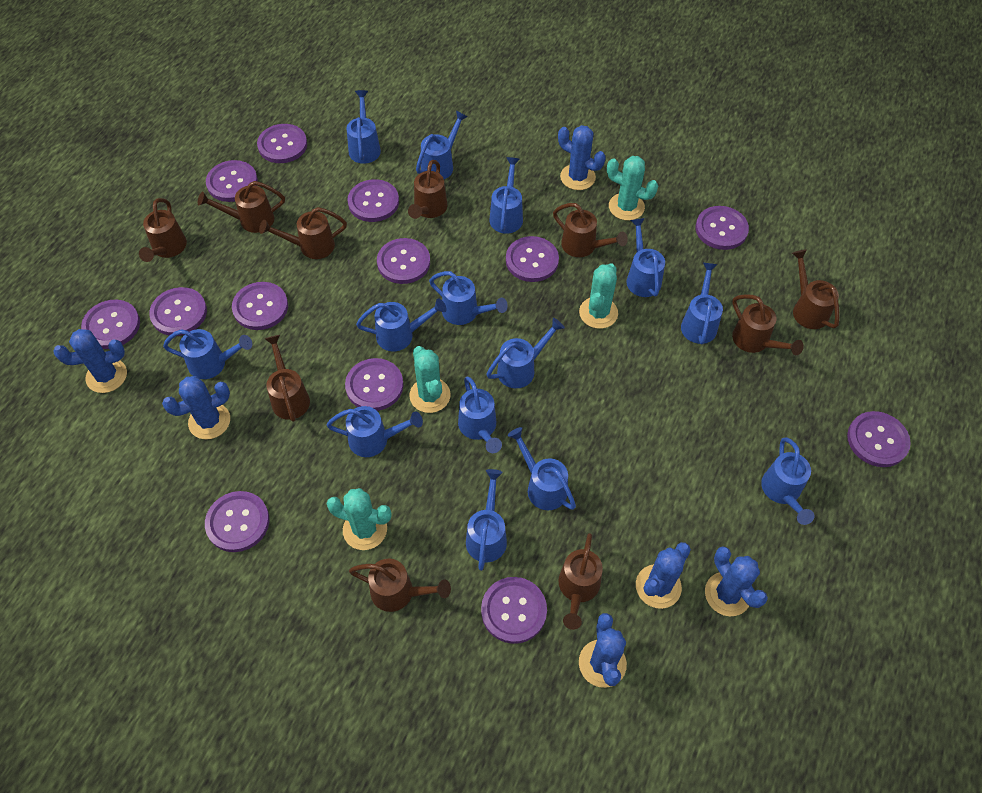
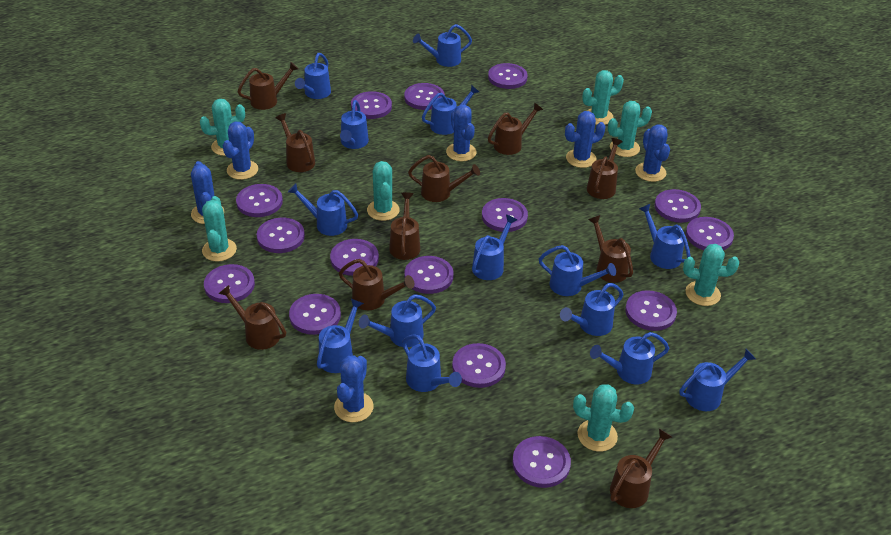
purple button: [81,300,140,349] [149,287,207,336] [205,491,269,552] [206,160,258,202] [232,282,288,330] [257,124,307,163] [345,358,403,411] [347,179,399,222] [377,238,430,284] [481,577,547,644] [506,236,559,282] [695,206,749,250] [847,411,911,467] = 13 -> [204,264,255,303] [236,184,283,217] [257,218,305,253] [289,294,341,335] [330,239,379,276] [351,91,392,119] [404,83,445,110] [405,256,453,294] [452,343,506,388] [482,198,528,232] [488,63,528,89] [512,436,571,488] [625,290,677,331] [655,189,701,223] [686,217,734,250] = 15
turquoise cactus: [326,488,392,550] [409,346,451,413] [579,263,618,329] [607,156,658,221] = 4 -> [200,99,245,156] [202,196,237,262] [367,161,400,221] [573,384,634,452] [582,70,624,125] [608,101,652,157] [683,244,739,306] = 7

